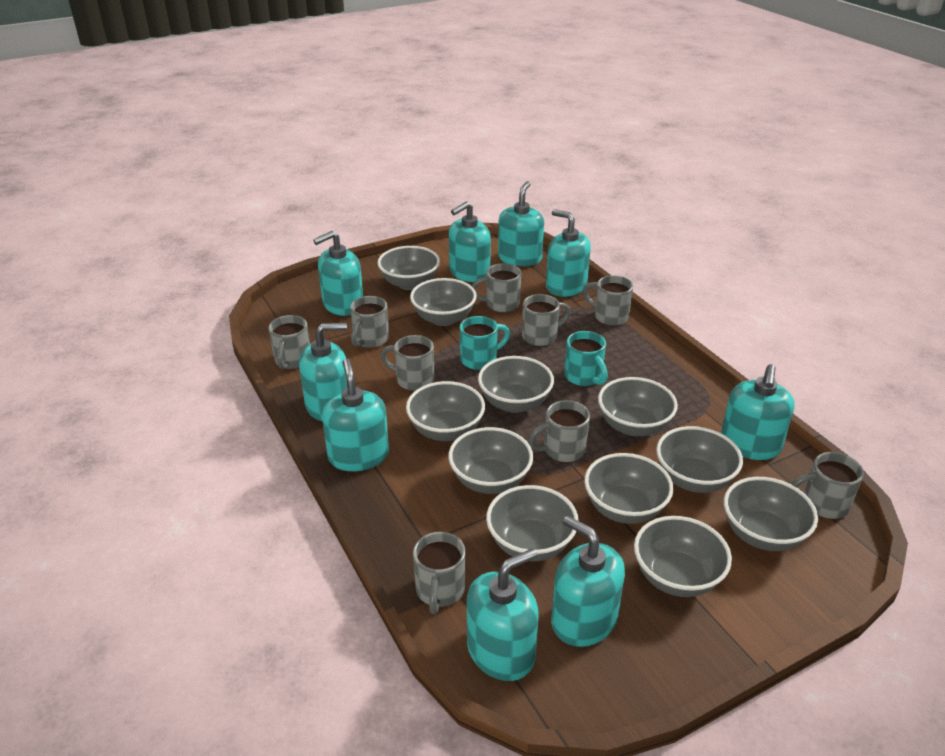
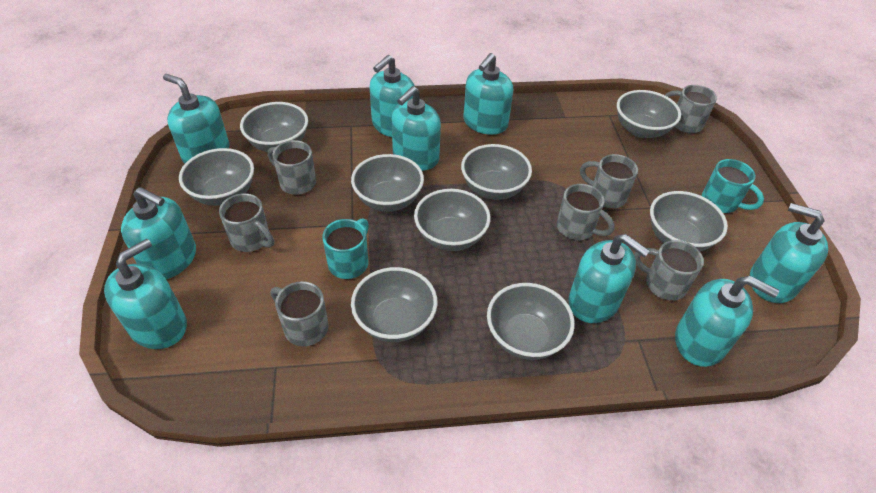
grey bowl: [378,246,440,290] [406,381,485,441] [410,278,477,326] [448,427,533,494] [478,356,554,413] [486,485,579,561] [584,453,674,524] [598,377,678,436] [634,516,732,597] [656,426,743,493] [724,477,818,551] = 11 -> [179,148,254,206] [240,102,308,152] [351,154,424,212] [351,267,437,342] [414,189,491,251] [461,144,532,200] [487,283,575,360] [617,90,681,138] [650,191,728,251] = 9
grey mug: [269,315,310,370] [350,296,389,348] [380,335,434,391] [413,532,465,614] [472,263,521,312] [522,294,571,346] [528,400,590,462] [583,275,633,326] [791,452,864,519] = 9 -> [219,193,274,252] [267,140,316,195] [270,281,328,346] [557,184,615,240] [580,154,638,208] [634,240,704,301] [665,85,717,133] = 7

